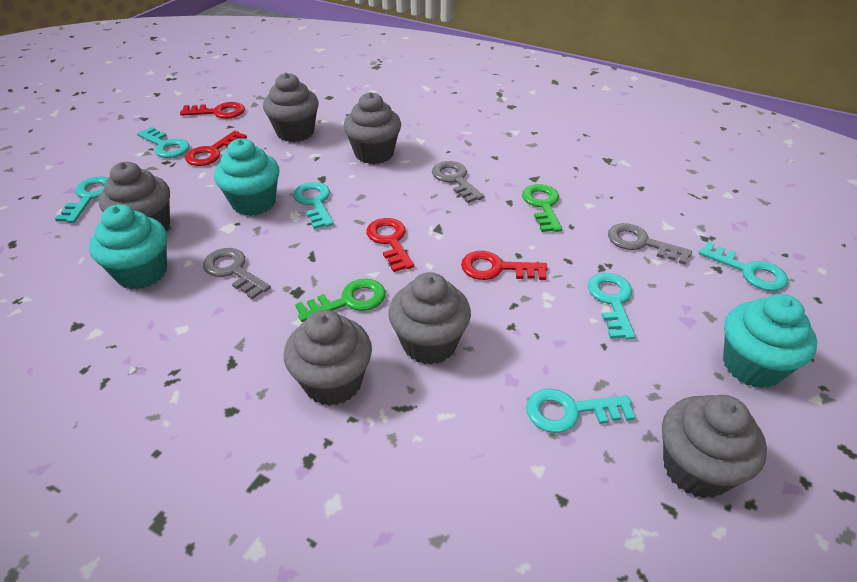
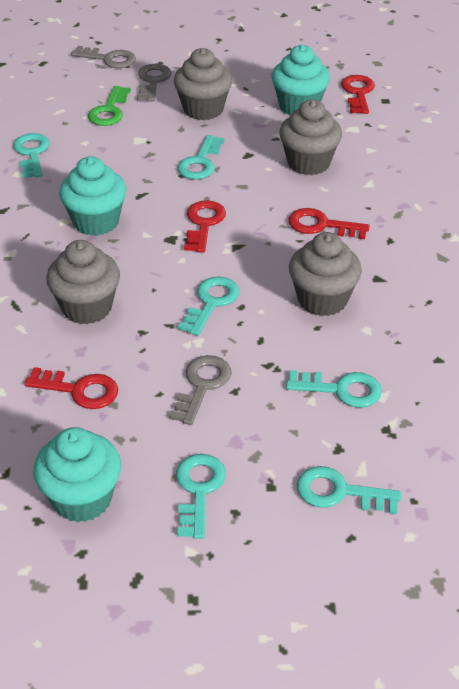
green key: [295,279,386,322] [522,184,562,232] = 2 -> [88,86,131,126] = 1
grey cupcake: [99,162,170,231] [263,72,319,142] [284,310,372,406] [343,92,401,164] [388,272,471,364] [662,395,767,498] = 6 -> [46,240,120,324] [173,48,232,120] [279,100,342,175] [289,232,362,316] = 4

